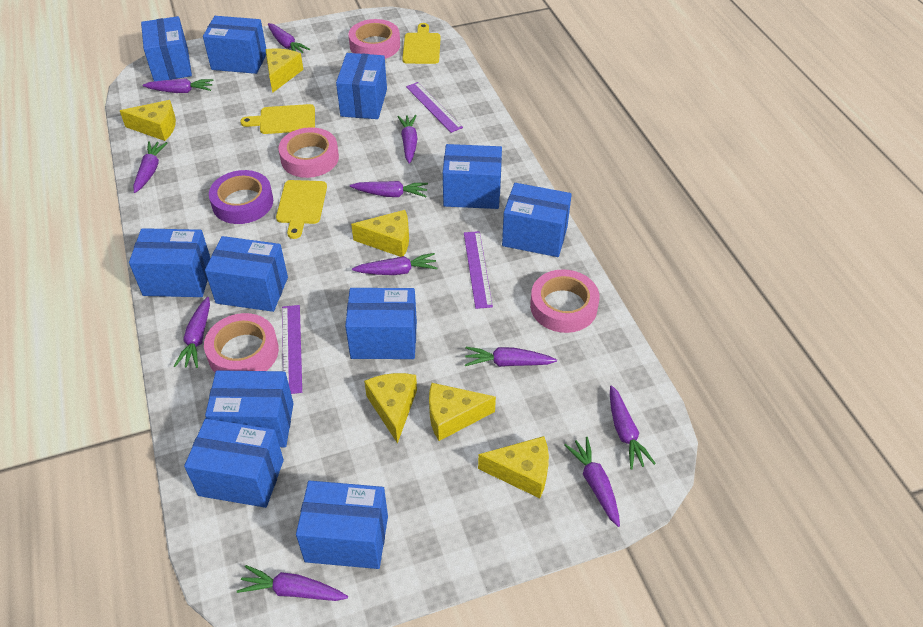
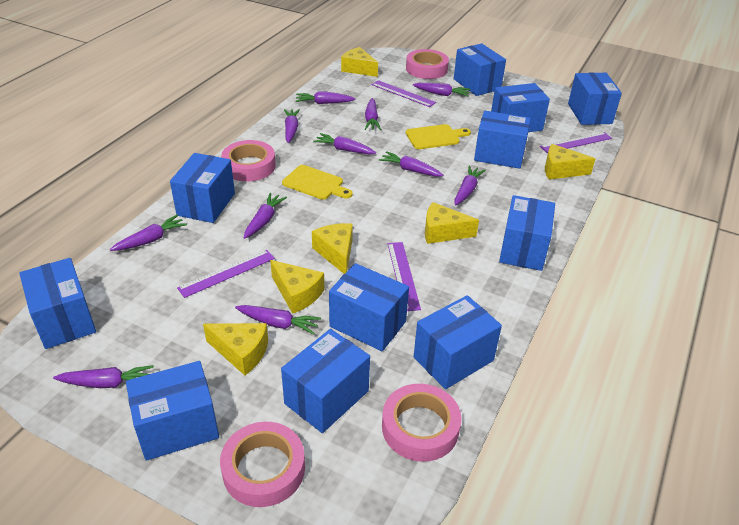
purple ruler: [282,305,302,394] [406,82,463,133] [464,231,493,309] = 3 -> [177,250,275,298] [372,80,436,107] [388,242,421,311] [540,132,612,153] = 4
purple tape: [209,170,273,224] = 1 -> none = 0
yellow cutting board: [240,104,315,134] [276,180,327,239] [402,23,441,64] = 3 -> [282,165,353,200] [406,124,471,149] = 2

